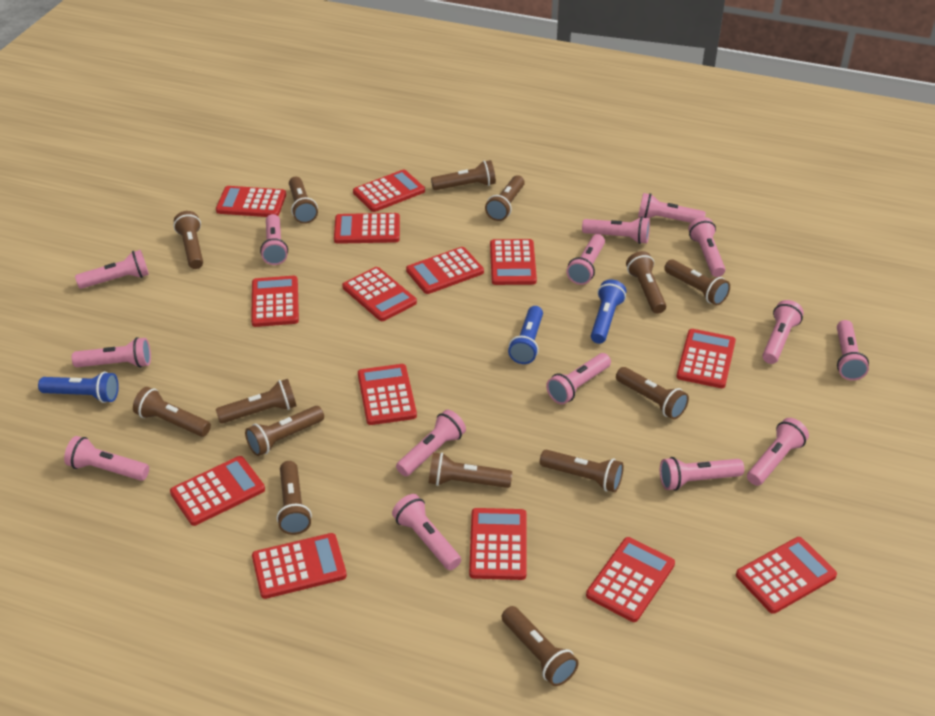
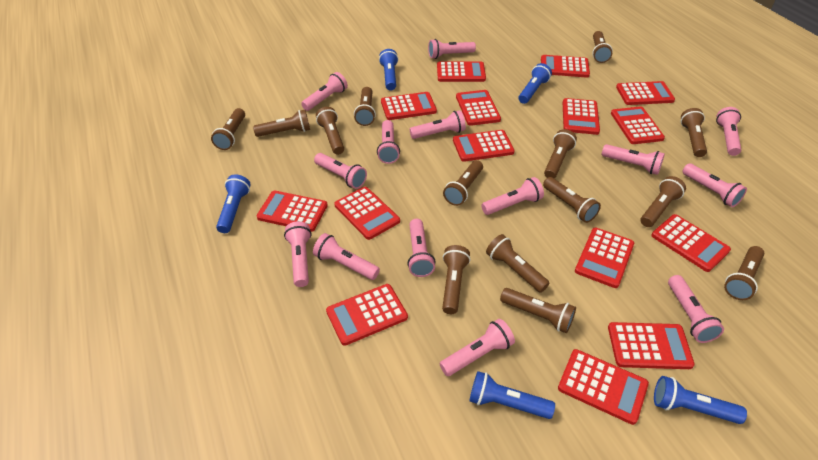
blue flashlight: [38,372,119,403] [508,306,543,364] [591,279,627,344] = 3 -> [216,175,251,233] [379,49,398,90] [470,371,555,419] [519,63,552,104] [654,376,747,424] = 5
pink flashlight: [64,436,149,481] [72,337,151,368] [75,250,149,289] [260,214,288,265] [392,494,461,570] [396,410,466,476] [546,353,611,404] [566,234,605,285] [582,217,650,244] [638,193,706,223] [660,457,744,491] [688,217,725,277] [747,418,809,486] [762,300,804,364] [837,320,869,381] = 15 -> [284,221,311,287] [301,72,348,111] [313,233,380,280] [314,153,367,189] [377,120,400,164] [407,219,435,277] [410,110,466,139] [428,39,476,59] [440,319,515,376] [481,177,544,215] [602,144,665,175] [668,275,724,343] [682,163,747,207] [716,107,741,156] = 14
red calculator: [170,456,265,526] [216,186,286,217] [251,276,299,327] [252,533,347,599] [334,213,400,244] [342,267,417,321] [353,170,425,212] [358,364,417,425] [406,247,484,294] [469,508,527,580] [490,239,537,285] [586,537,675,622] [677,329,736,388] [736,537,837,614] = 14 -> [257,190,328,232] [326,284,408,346] [334,187,400,240] [381,92,437,120] [437,61,486,82] [453,130,515,162] [456,90,501,126] [541,55,590,78] [558,349,649,425] [563,98,600,135] [575,227,634,288] [608,322,695,369] [611,106,665,144] [616,81,675,105] [652,214,731,272] = 15

